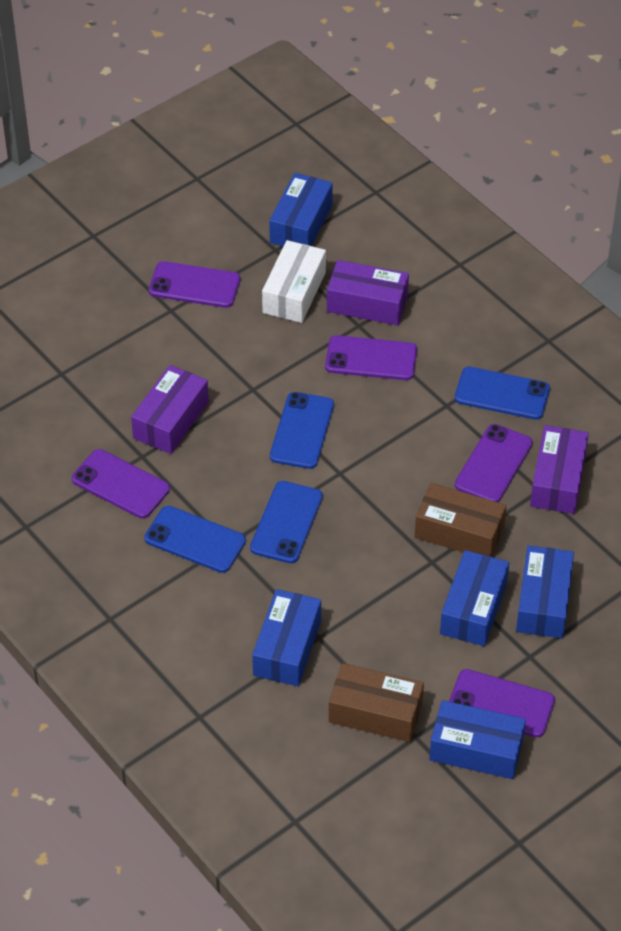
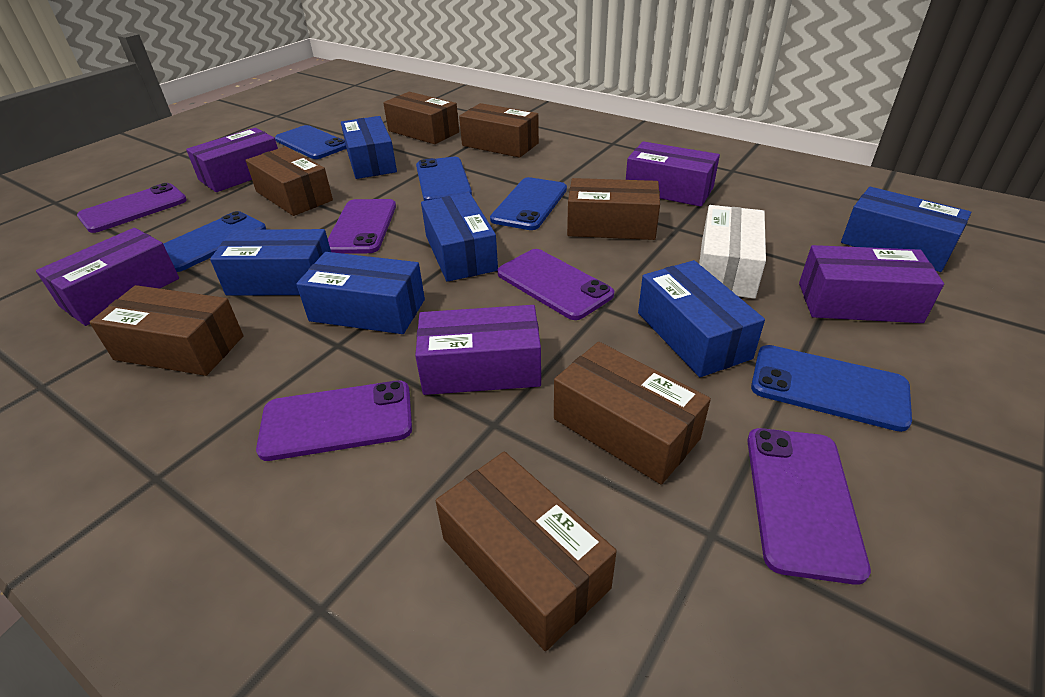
blue box: [252,589,321,686] [269,173,333,246] [429,700,526,779] [440,550,509,646] [516,545,574,638] = 5 -> [210,229,331,296] [296,252,425,334] [341,116,397,179] [421,193,498,282] [638,260,765,377] [841,187,971,272] = 6
blue phone: [144,506,246,573] [250,481,323,563] [270,392,334,469] [455,367,550,420] = 4 -> [163,211,266,272] [275,125,347,159] [416,157,472,201] [490,177,567,230] [751,345,912,432] = 5
brown box: [329,663,424,742] [415,483,507,557] = 2 -> [90,285,243,376] [246,146,333,216] [383,92,459,144] [436,452,617,651] [459,103,539,158] [554,342,711,485] [567,178,660,240] = 7
purple box: [131,365,209,454] [327,260,409,325] [530,425,589,514] = 3 -> [36,228,179,326] [186,128,278,192] [415,305,541,395] [626,141,720,207] [799,245,944,323] = 5

